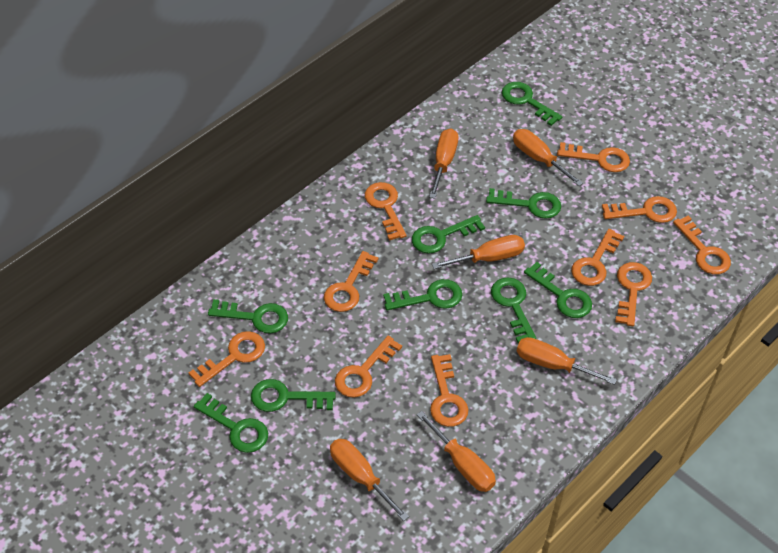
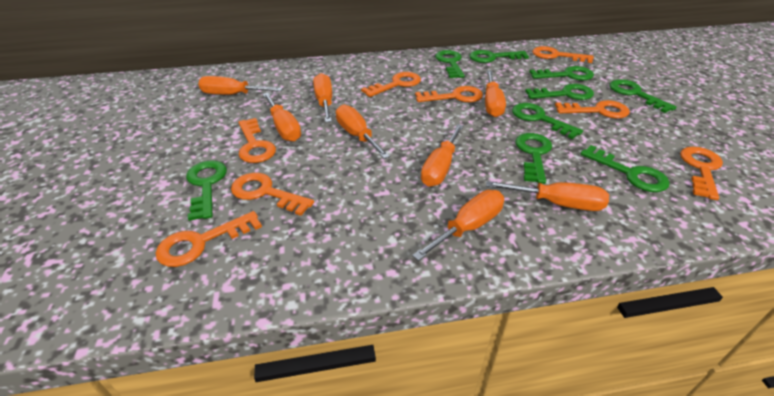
orange key: [189,331,265,387] [324,251,378,312] [335,336,402,398] [365,182,407,241] [430,354,469,427] [557,142,630,172] [571,229,624,286] [602,196,677,223] [615,262,652,326] [673,215,731,274] = 10 -> [156,211,262,267] [231,173,314,216] [238,118,276,163] [361,72,421,97] [415,86,483,102] [532,46,594,63] [555,100,630,118] [680,147,723,200] = 8
orange screwdriver: [330,439,409,521] [417,411,496,492] [429,128,458,199] [432,235,525,269] [513,129,583,186] [517,337,617,385] = 6 -> [198,76,283,95] [263,93,301,142] [313,73,332,122] [336,104,390,159] [412,190,504,261] [421,124,464,187] [485,70,506,117] [486,181,609,211] = 8

